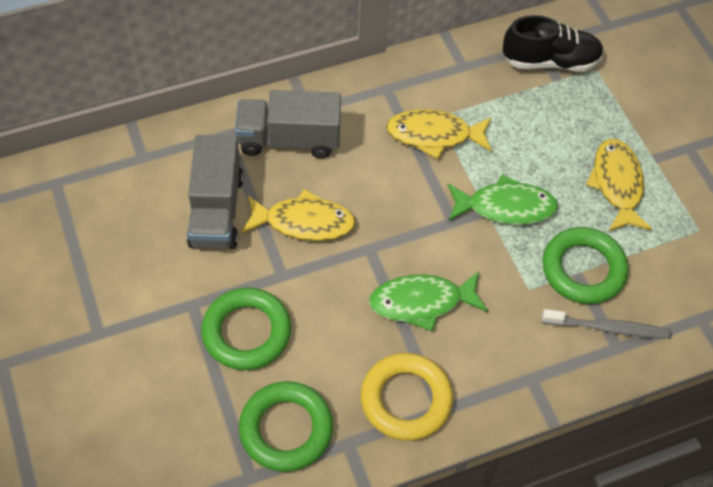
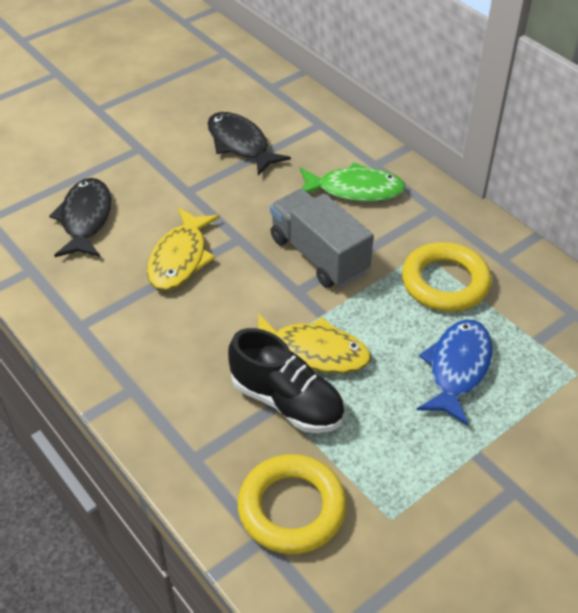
black fish: none = 0 -> [49,178,111,257] [207,112,291,176] = 2
blue fish: none = 0 -> [417,319,493,426] = 1
green fish: [369,271,488,332] [448,174,558,225] = 2 -> [300,162,406,202] = 1
green ring: [201,288,291,370] [239,381,333,472] [542,227,628,304] = 3 -> none = 0
grey toothbrush: [542,309,672,339] = 1 -> none = 0
grey truck: [187,135,243,249] [235,90,341,158] = 2 -> [270,189,374,288] = 1
yellow fish: [241,189,356,241] [386,109,492,159] [586,139,652,232] = 3 -> [147,208,220,290] [258,314,371,374] = 2
yellow ring: [361,353,453,441] = 1 -> [238,454,347,554] [402,242,492,312] = 2

